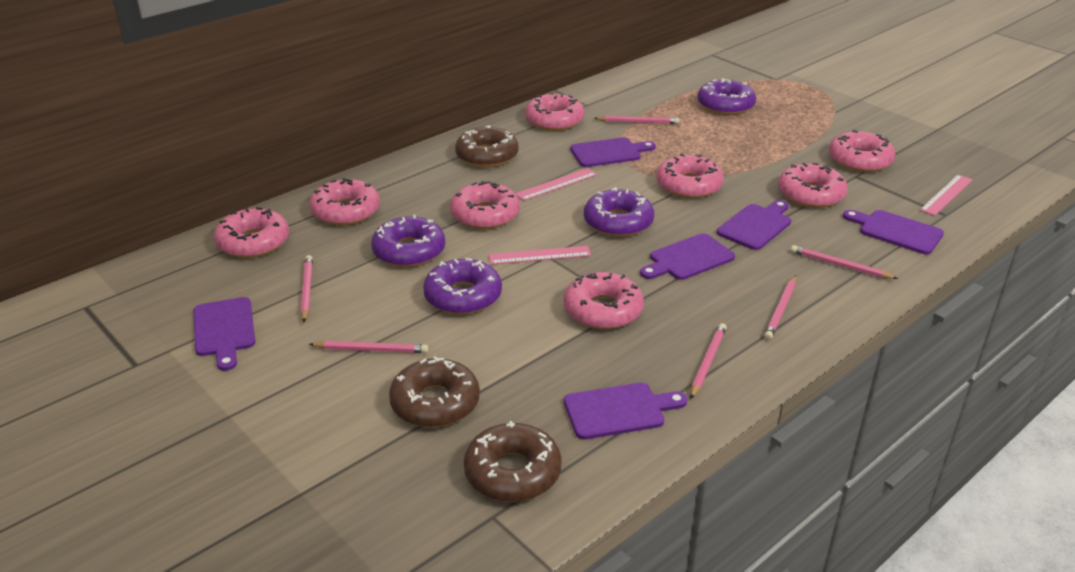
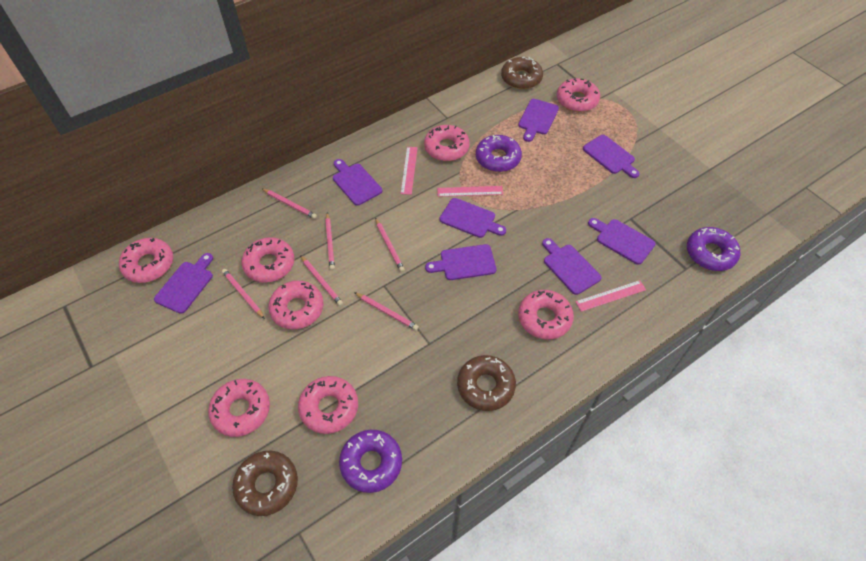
purple cutting board: [194,297,255,371] [564,383,687,439] [570,137,656,167] [640,233,735,280] [717,200,791,250] [843,210,944,254] = 6 -> [154,253,213,314] [333,159,382,206] [425,244,496,280] [440,198,506,238] [518,99,559,142] [542,238,601,295] [583,135,640,178] [588,218,655,265] = 8
purple donut: [371,215,445,267] [423,258,502,315] [584,187,654,237] [697,78,756,115] = 4 -> [339,430,402,493] [476,135,522,172] [687,227,740,271] = 3

